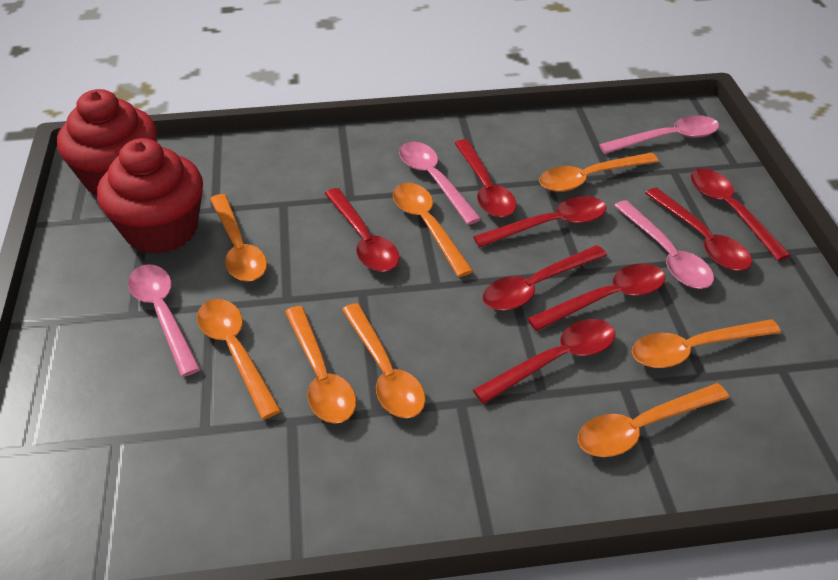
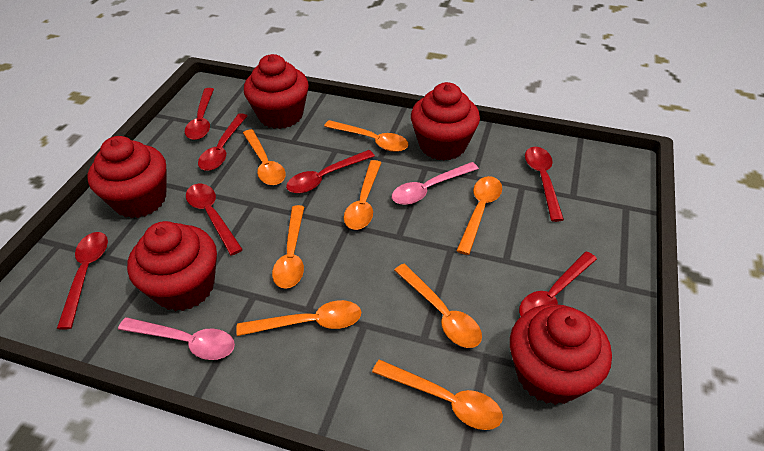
pink spoon: [128,264,200,377] [399,142,481,225] [599,115,719,154] [614,200,714,289] = 4 -> [118,317,235,360] [392,162,479,205] = 2
red cupcake: [57,89,157,195] [97,138,203,254] = 2 -> [88,136,166,218] [127,221,217,311] [244,54,309,129] [411,82,480,161] [510,304,612,405] = 5
red spoon: [324,188,399,272] [455,139,516,218] [473,196,606,248] [473,319,615,404] [483,245,607,311] [527,264,665,331] [645,188,752,271] [691,168,791,261] = 8 -> [57,232,108,330] [185,88,214,140] [186,184,243,256] [198,113,247,171] [286,150,375,193] [519,251,597,316] [525,147,564,222] = 7

